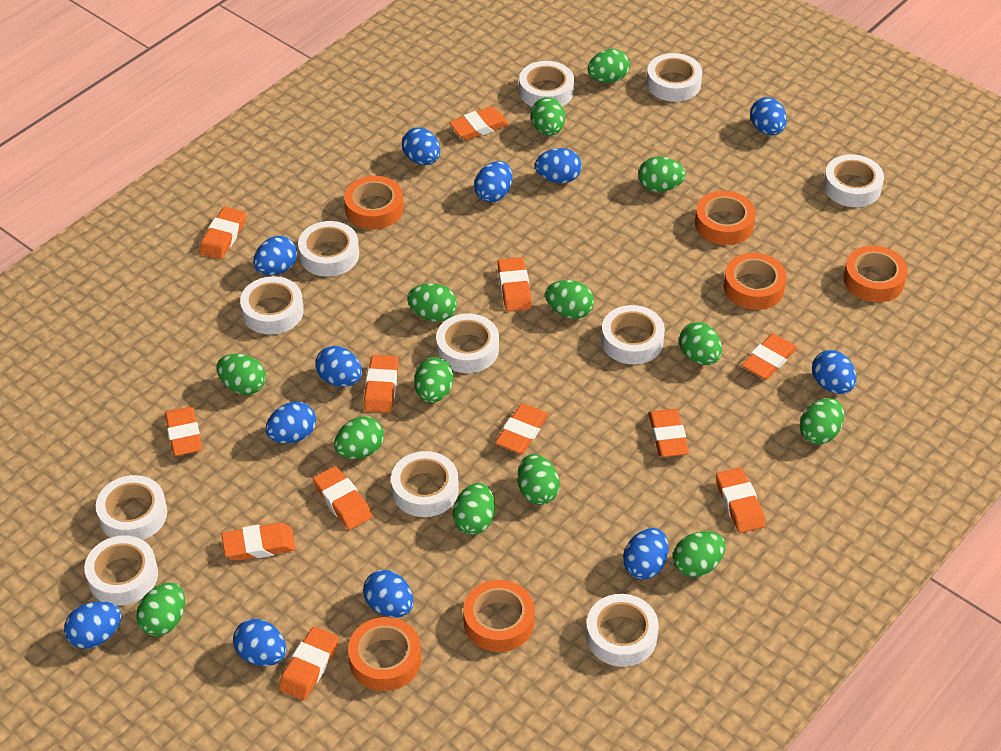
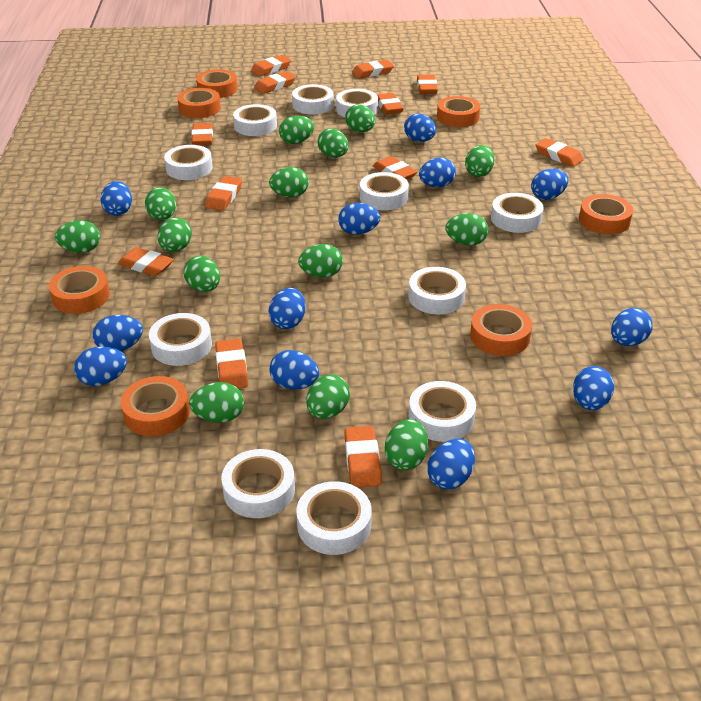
orange tape: [344,176,404,229] [348,617,421,691] [463,580,535,652] [695,191,756,245] [723,253,787,310] [843,246,907,302] = 6 -> [49,266,110,314] [121,376,190,436] [177,88,221,118] [196,69,238,98] [437,96,480,127] [470,304,532,356] [579,194,633,235] = 7

